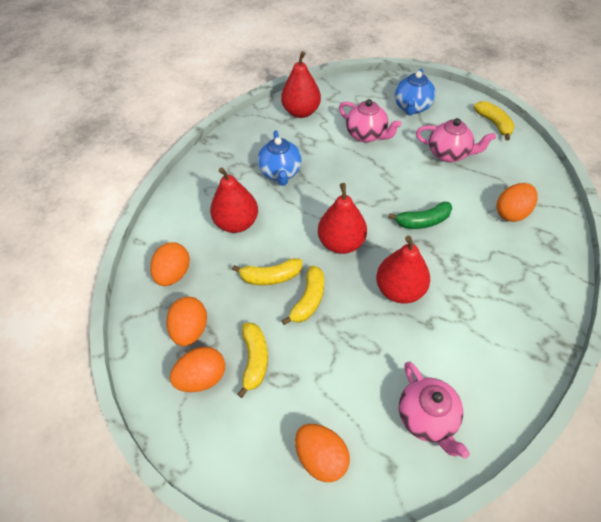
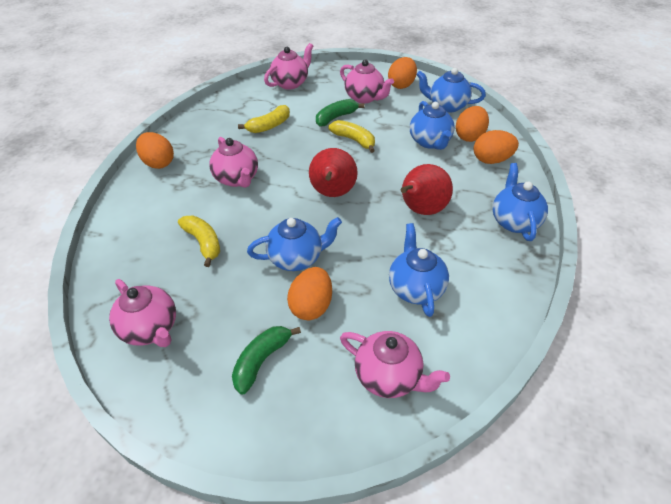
blue teapot: [257,130,302,186] [395,69,436,116] = 2 -> [247,217,342,271] [389,223,449,317] [410,101,455,150] [416,68,486,112] [492,163,548,241] = 5
green banana: [388,202,452,229] = 1 -> [232,326,301,395] [316,99,365,127] = 2
pink teapot: [339,99,402,143] [399,362,470,459] [416,118,496,162] = 3 -> [109,279,176,347] [209,137,258,188] [264,43,313,90] [340,59,394,103] [340,331,450,398] = 5
red pear: [210,167,258,233] [281,51,321,118] [318,183,367,254] [376,236,430,304] = 4 -> [309,148,358,197] [401,164,453,215] = 2
yellow banana: [232,258,302,285] [237,323,268,398] [282,265,324,325] [474,101,515,140] = 4 -> [178,215,220,267] [238,105,290,133] [329,120,375,153] = 3

